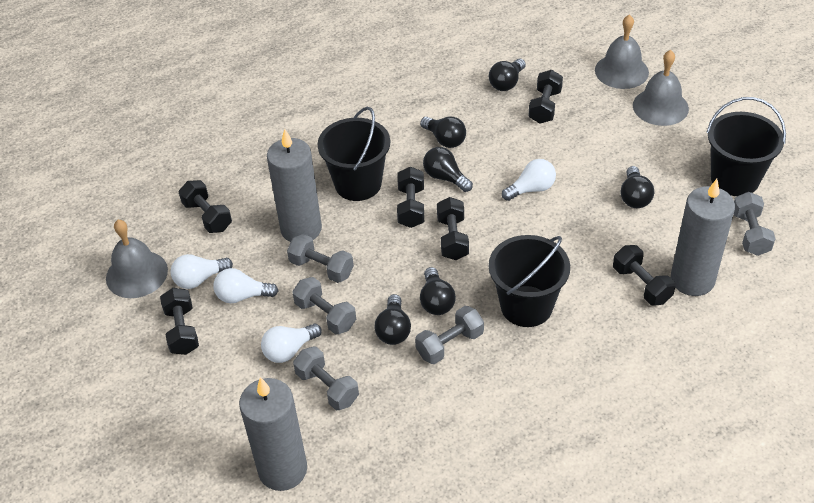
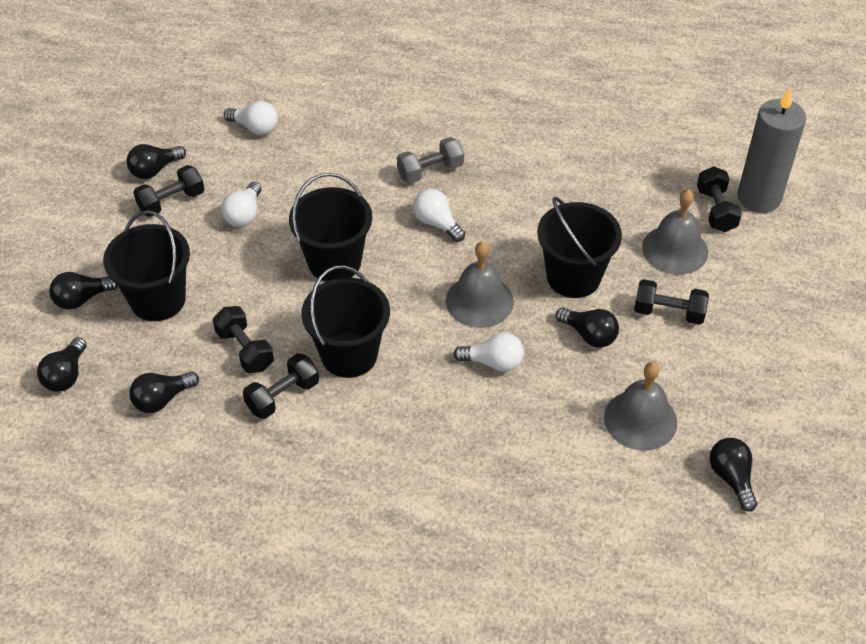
black bucket: [317,107,390,201] [489,235,570,327] [706,97,786,196] = 3 -> [103,210,190,321] [289,173,372,282] [301,265,390,378] [537,197,622,298] = 4
black dumbbell: [160,288,199,355] [179,180,232,233] [397,167,424,228] [437,197,469,260] [529,70,563,124] [613,245,675,306] = 6 -> [133,165,204,217] [213,306,274,373] [243,353,319,419] [634,279,709,325] [697,166,742,232] = 5
grey candle: [239,377,307,491] [267,129,322,242] [671,179,735,296] = 3 -> [737,89,806,213] = 1
grey dumbbell: [287,234,354,283] [292,277,356,335] [293,346,359,410] [415,306,484,364] [734,192,776,256] = 5 -> [397,137,464,183] = 1

